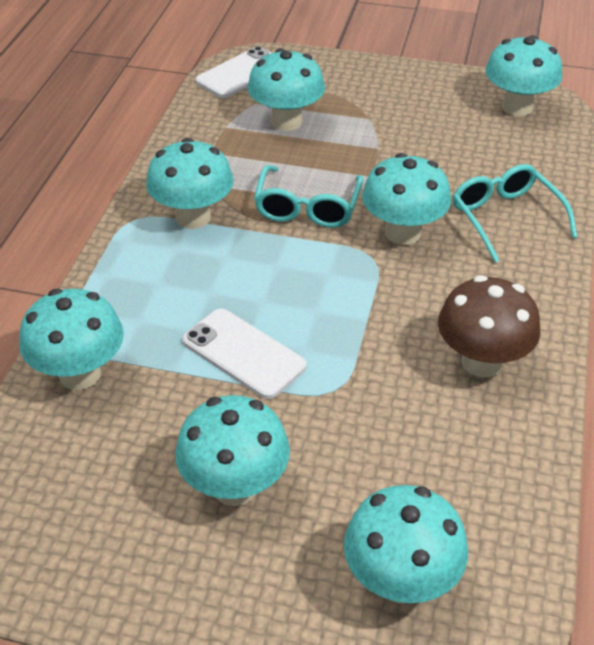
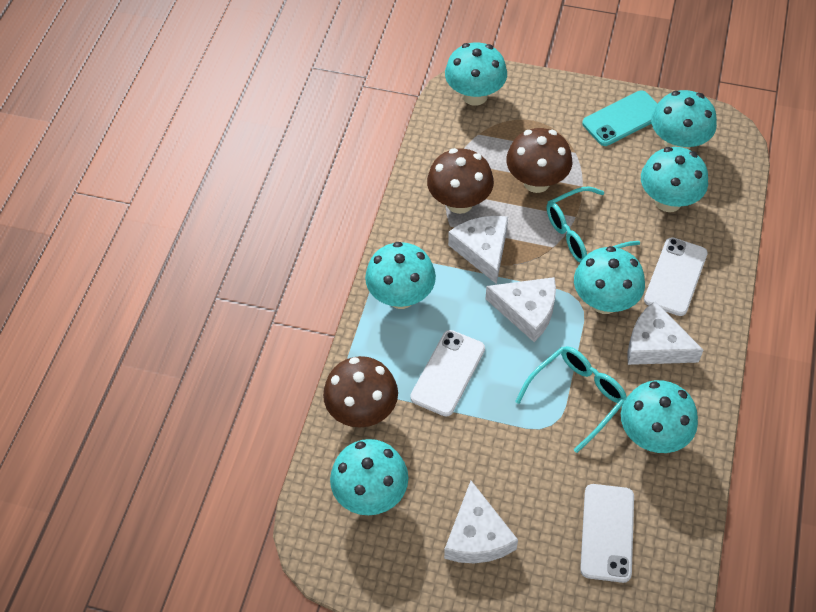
brown mushroom: [438,275,540,378] = 1 -> [323,356,398,427] [427,148,494,214] [506,128,572,193] = 3
turquoise phone: none = 0 -> [582,90,658,146] = 1
white cheese: none = 0 -> [444,481,518,563] [448,216,508,284] [486,277,556,342] [627,301,703,365] = 4
white phone: [182,309,307,399] [195,46,272,98] = 2 -> [410,330,485,416] [580,484,634,583] [644,237,708,316] = 3

